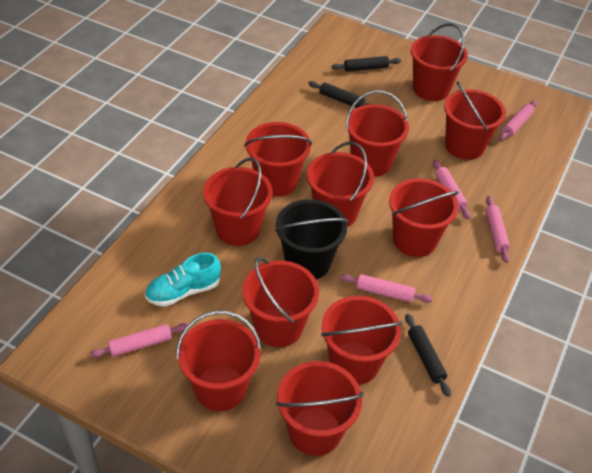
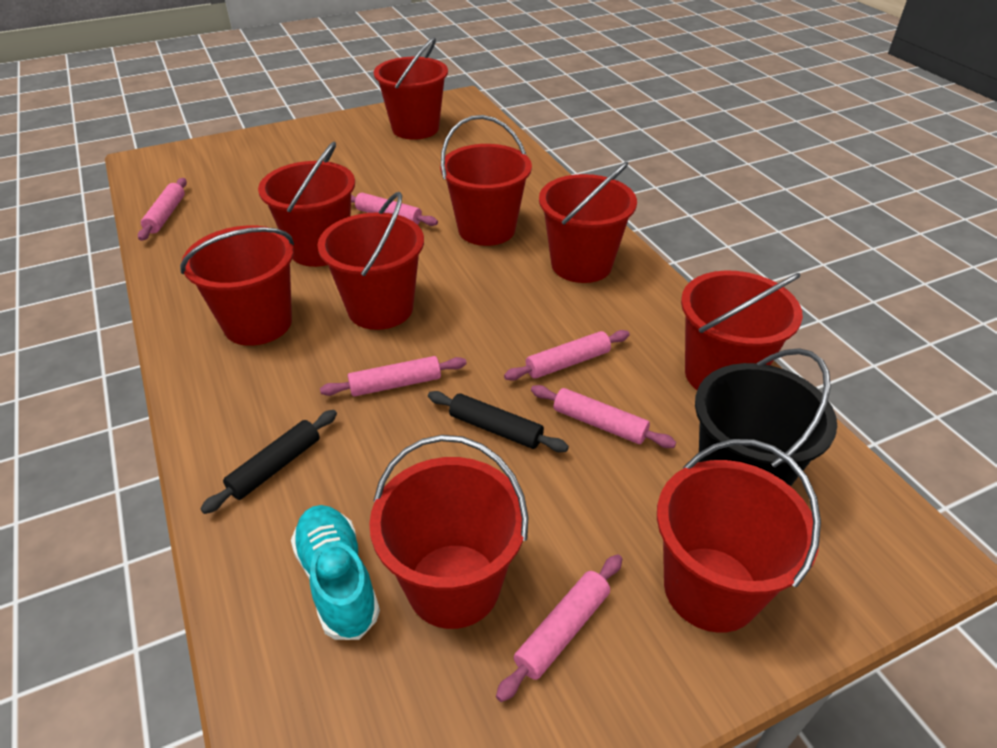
black rolling pin: [308,81,370,108] [332,56,401,72] [405,314,451,397] = 3 -> [201,410,337,514] [428,391,569,452] = 2
pink rolling pin: [90,323,188,358] [340,274,432,303] [433,160,470,219] [485,196,510,263] [499,100,537,140] = 5 -> [138,178,187,241] [320,356,467,397] [351,192,438,226] [496,554,622,702] [504,330,630,381] [531,385,676,448] = 6
red bucket: [176,311,262,411] [203,157,273,246] [242,257,319,347] [244,122,312,197] [276,361,364,456] [307,142,374,227] [321,296,403,385] [346,90,409,177] [389,178,459,257] [411,23,468,101] [444,82,506,160] = 11 -> [180,225,294,346] [258,142,355,267] [317,192,424,330] [369,435,529,629] [374,37,448,140] [440,115,532,246] [539,162,637,283] [657,439,821,633] [681,270,803,390] = 9

